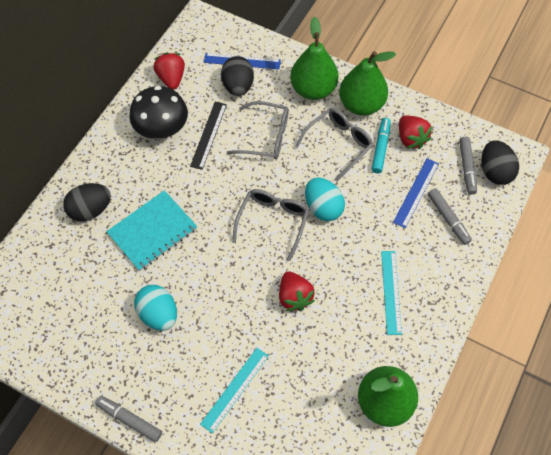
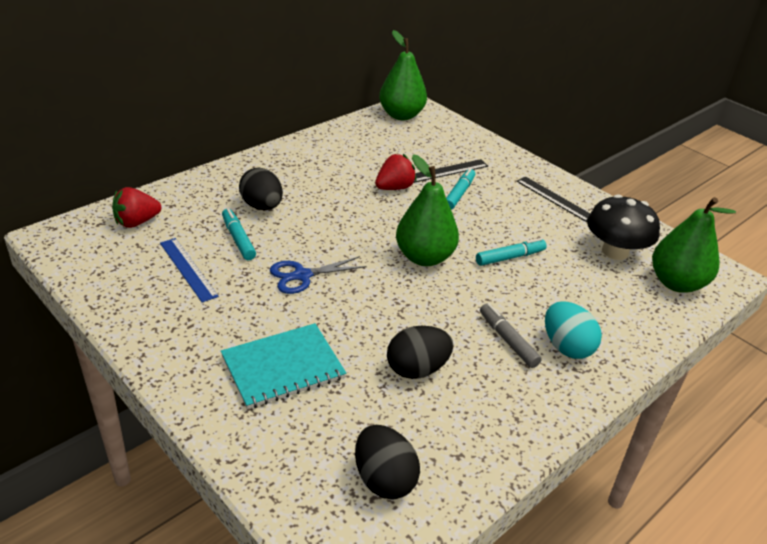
black ruler: [190,102,227,170] = 1 -> [413,159,488,183] [517,176,590,222] = 2
blue ruler: [204,53,281,69] [393,158,439,228] = 2 -> [160,238,219,303] = 1
blue scissors: none = 0 -> [270,256,367,294] = 1
grey glasses: [227,101,289,159] [232,189,309,261] [295,108,373,181] = 3 -> none = 0
grey marker: [95,396,162,442] [428,188,472,245] [459,136,477,195] = 3 -> [480,304,542,368] = 1
red strawberry: [153,53,185,90] [279,271,315,311] [399,116,432,149] = 3 -> [112,187,161,228] [375,154,417,190] = 2
turquoise egg: [134,285,177,331] [305,177,345,221] = 2 -> [545,302,602,359] = 1
turquoise marker: [372,118,391,173] = 1 -> [222,208,256,260] [446,168,475,210] [476,238,547,266] = 3
turquoise ruler: [200,348,269,433] [381,251,402,335] = 2 -> none = 0

